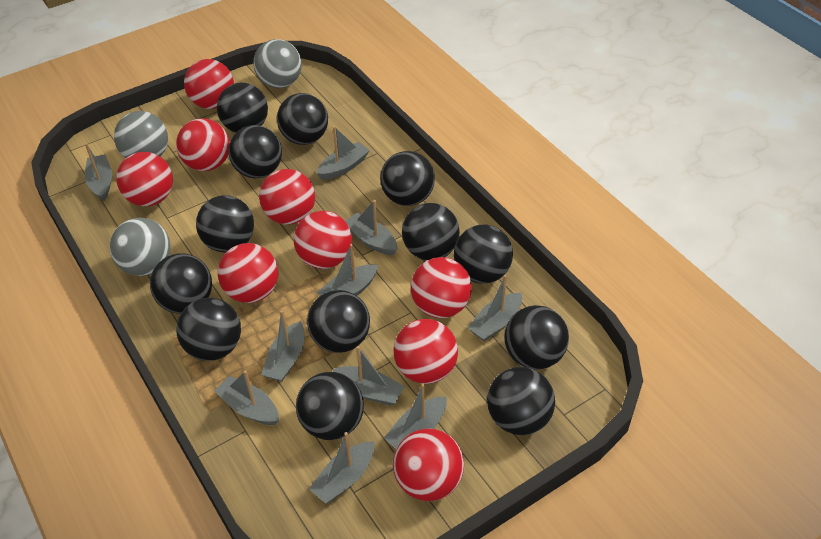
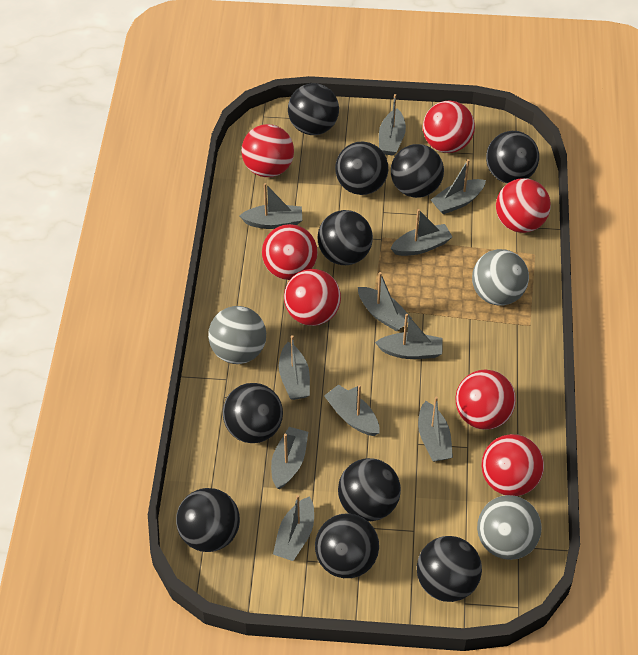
black ball: [150,253,212,314] [176,298,241,361] [196,195,254,252] [217,83,268,133] [228,125,282,178] [277,93,328,145] [296,372,364,440] [307,290,370,353] [380,151,435,206] [402,203,460,260] [454,224,513,284] [487,367,555,435] [504,305,569,370] = 13 -> [176,488,240,552] [223,383,283,443] [288,83,339,135] [315,514,379,578] [318,210,373,265] [335,141,388,195] [338,458,401,521] [391,144,444,198] [417,536,482,602] [486,131,539,183] = 10
grey boat: [85,143,112,201] [214,370,279,425] [261,310,304,382] [309,432,374,504] [317,126,370,180] [317,244,378,296] [332,346,405,406] [345,200,397,255] [384,384,447,449] [468,275,522,341] = 10 -> [239,183,302,229] [271,427,308,489] [273,495,314,561] [279,335,310,400] [324,384,380,436] [358,272,412,331] [375,314,443,359] [379,94,406,156] [390,209,452,256] [418,396,453,462] [431,159,486,214] = 11
red ball: [116,152,173,206] [176,118,230,171] [184,59,234,109] [218,243,278,303] [259,169,315,225] [294,211,352,269] [393,428,464,501] [394,319,458,384] [411,257,472,318] = 9 -> [241,124,294,177] [262,224,318,280] [284,269,341,326] [423,101,475,153] [456,369,516,430] [481,434,544,496] [496,178,551,233] = 7

